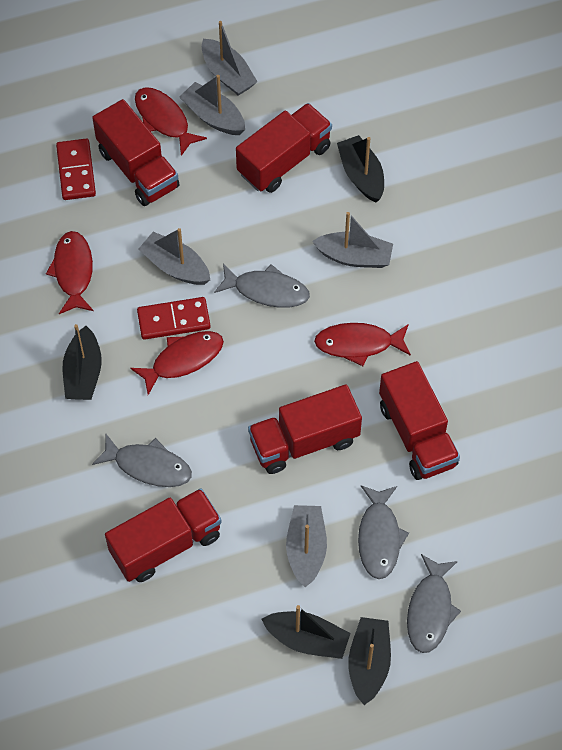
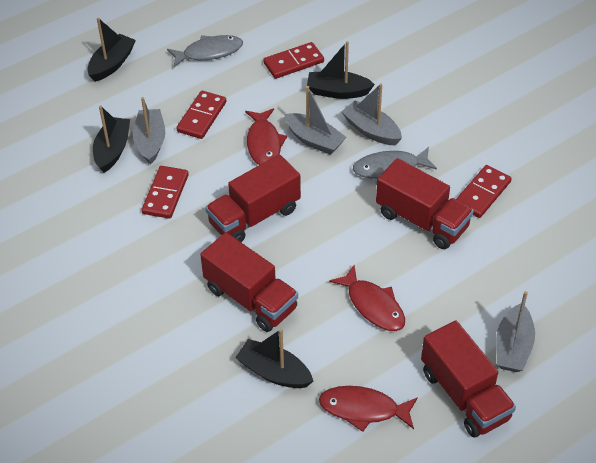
grey boat: [138,228,210,285] [179,75,245,135] [202,21,258,96] [286,505,327,587] [312,212,393,268] = 5 -> [133,97,165,165] [284,86,347,155] [341,83,402,145] [496,291,535,372] = 4
grey fish: [92,434,192,487] [214,264,310,308] [358,485,409,579] [407,554,461,653] = 4 -> [167,35,243,67] [353,147,437,179] = 2
red domino: [56,139,96,200] [137,297,211,340] = 2 -> [142,166,189,219] [176,91,226,139] [263,42,324,79] [456,165,512,218] = 4
red fish: [46,231,94,314] [130,331,224,395] [135,87,207,156] [314,323,411,366] = 4 -> [245,108,287,165] [319,386,418,432] [329,265,405,331] = 3
red truck: [92,99,179,206] [105,488,222,582] [236,103,332,193] [248,384,362,474] [379,361,460,480] = 5 -> [200,232,298,332] [205,154,301,242] [376,158,474,249] [421,321,516,437] = 4

